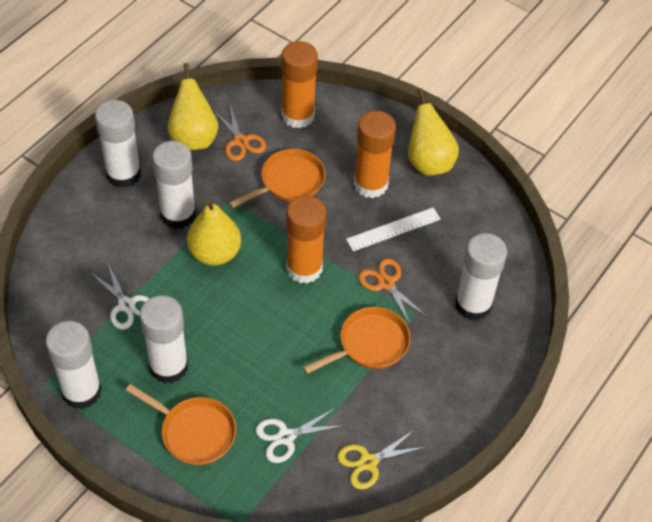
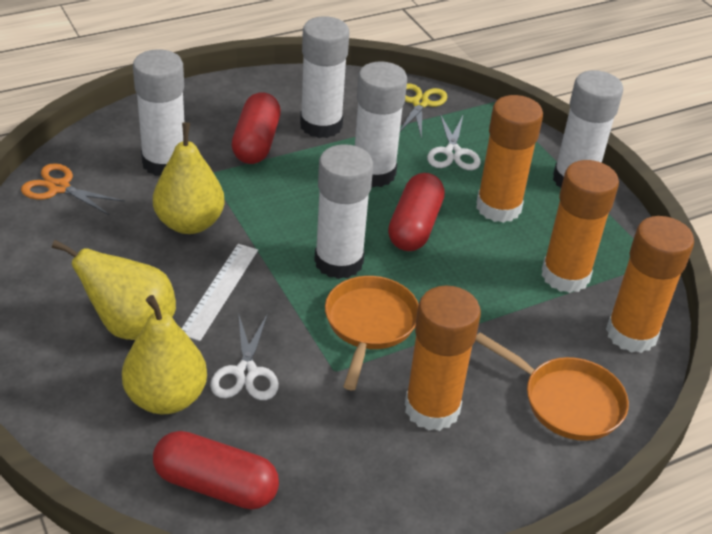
orange glue stick: [281,41,318,128] [286,195,326,284] [354,111,396,198] = 3 -> [405,286,481,431] [476,95,543,223] [541,160,619,293] [606,216,694,353] = 4
orange pan: [126,384,236,465] [229,149,326,208] [303,307,411,374] = 3 -> [325,276,418,390] [475,333,629,441] = 2
orange scissors: [212,105,266,161] [359,259,427,325] = 2 -> [21,163,125,215] = 1
red capsule: none = 0 -> [153,431,279,510] [232,92,281,164] [388,173,445,251] = 3

